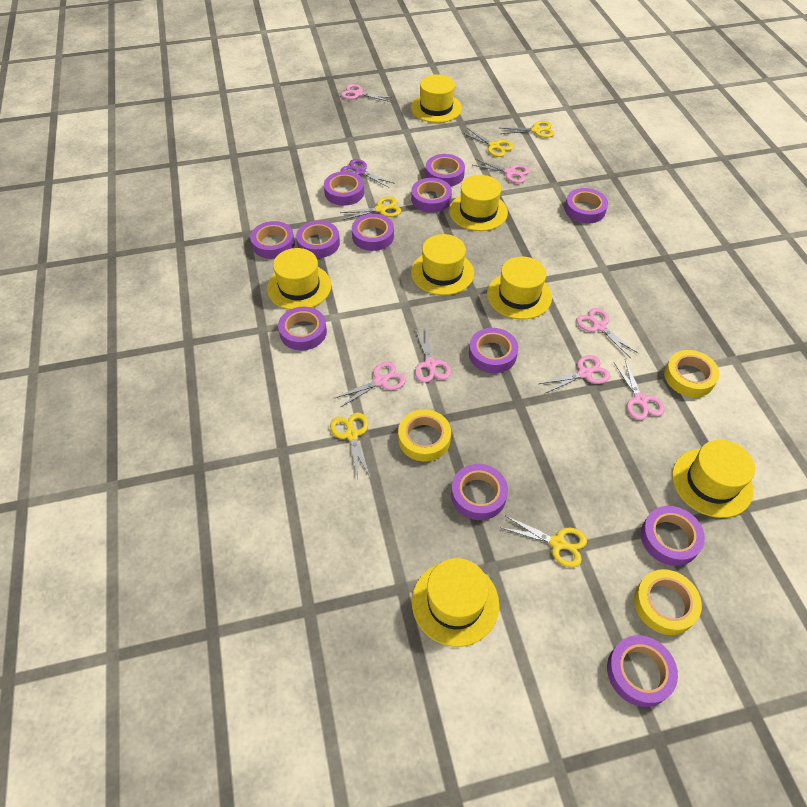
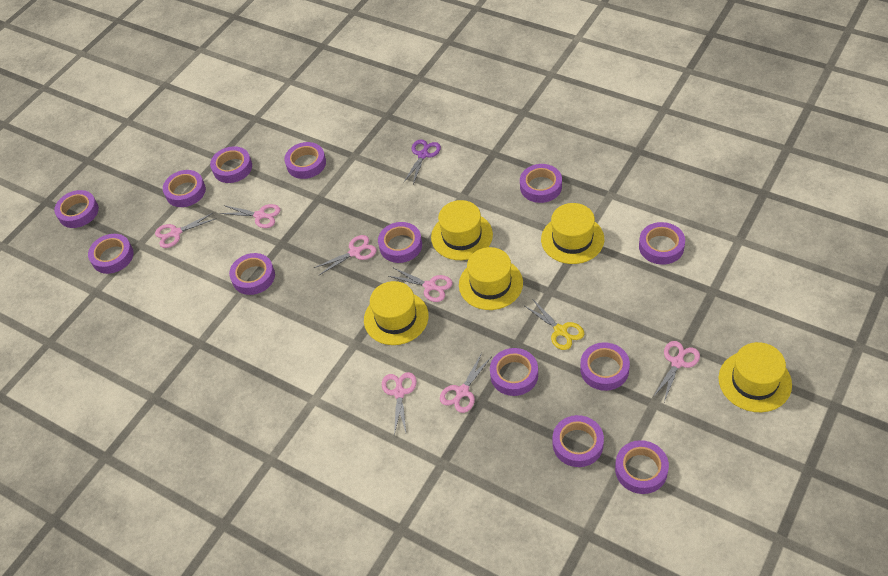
purple tape: [250,221,295,259] [278,307,327,351] [296,220,340,258] [324,171,364,206] [352,214,394,251] [411,178,452,213] [425,154,465,186] [451,464,508,520] [469,328,518,373] [565,188,608,224] [607,635,678,707] [641,506,705,566] = 12 -> [54,190,99,228] [88,234,134,274] [163,170,206,207] [210,146,252,183] [229,253,275,295] [284,142,326,179] [378,222,422,263] [490,348,538,396] [520,164,562,203] [552,415,604,467] [580,342,630,391] [615,440,669,494] [639,222,685,265] = 13
yellow hat: [267,248,331,310] [411,74,462,123] [411,234,474,295] [412,558,499,647] [449,175,508,231] [487,256,552,319] [672,440,755,518] = 7 -> [364,281,429,345] [431,200,493,260] [459,247,523,310] [541,203,604,264] [718,342,792,412] = 5
yellow scissors: [330,413,371,480] [340,197,401,220] [462,128,513,157] [500,516,587,567] [501,121,555,138] = 5 -> [525,300,584,350] = 1
yellow tape: [398,409,451,461] [634,569,702,635] [664,350,720,397] = 3 -> none = 0

